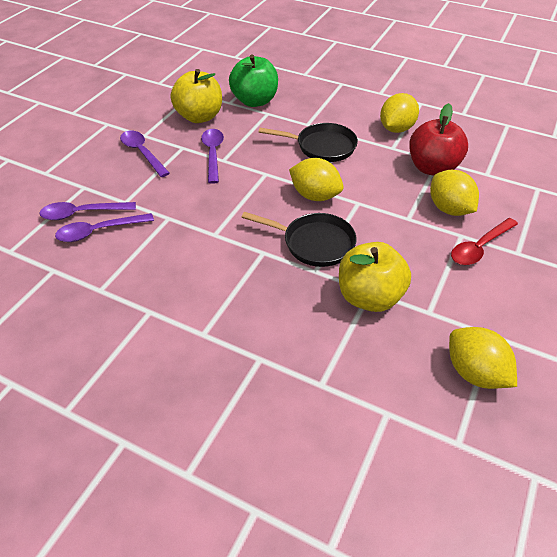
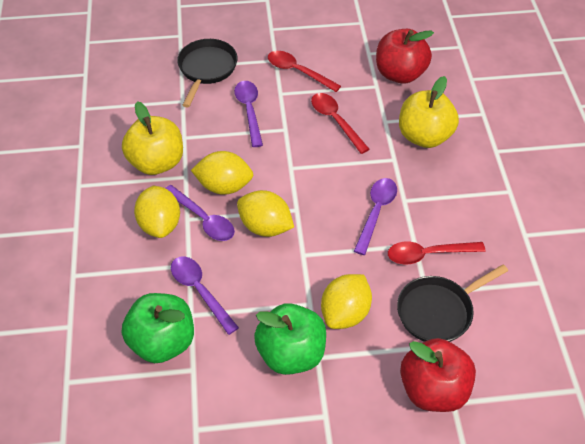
green apple: [229,55,278,107] = 1 -> [122,293,194,363] [254,303,326,375] = 2
red apple: [409,103,468,176] = 1 -> [376,29,434,84] [400,338,476,412] = 2
red spoon: [451,218,518,265] = 1 -> [268,51,341,92] [311,93,369,154] [388,241,485,264] = 3

